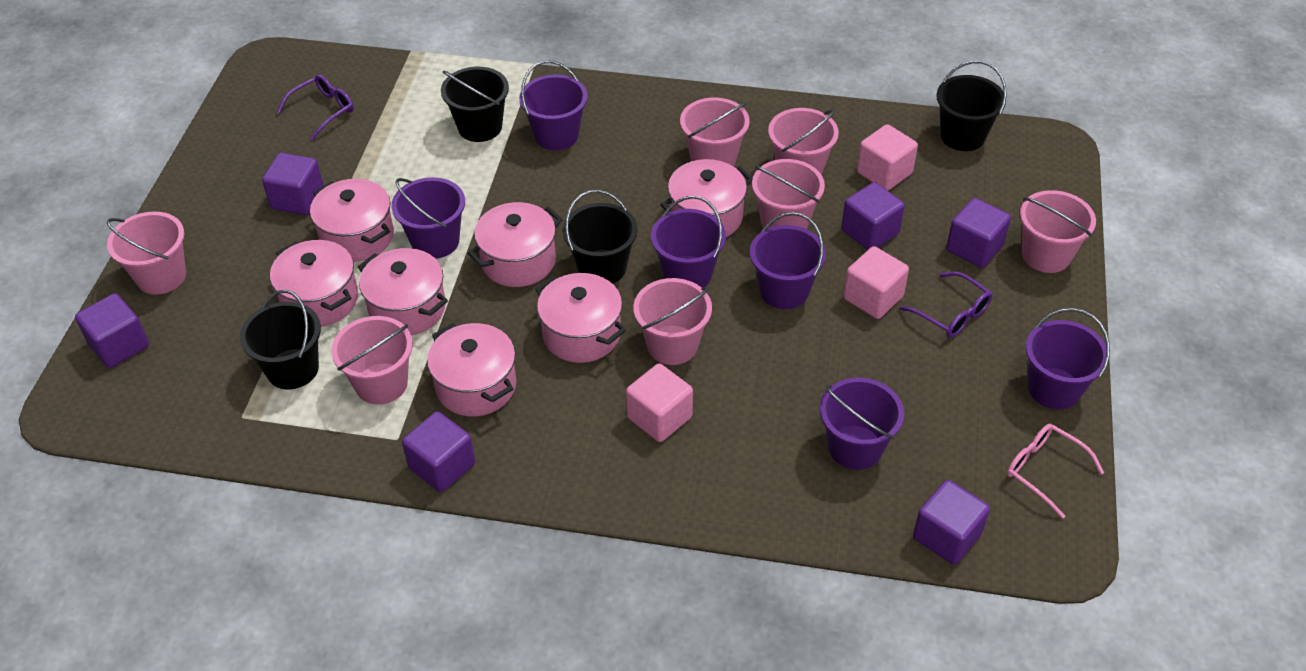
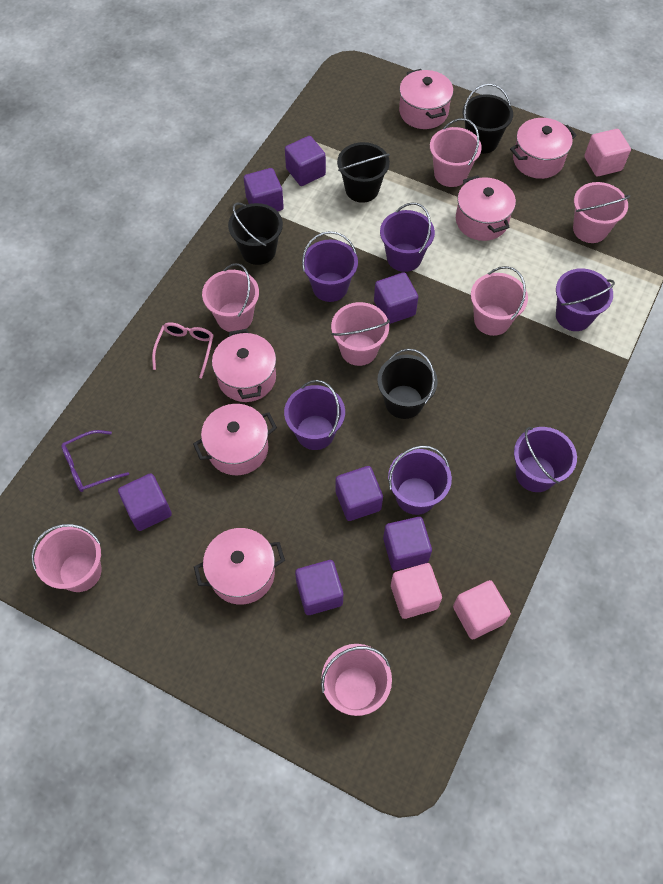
pink pot: [270,240,358,327] [310,179,394,262] [358,248,448,335] [427,323,516,417] [468,202,563,287] [535,273,626,363] [660,159,753,237] = 7 -> [193,404,277,475] [194,528,285,604] [212,329,276,402] [399,69,453,129] [456,175,516,241] [510,118,577,179] = 6
purple cube: [75,293,149,368] [262,153,324,215] [402,411,475,492] [841,182,905,250] [913,480,990,565] [946,198,1011,268] = 6 -> [118,473,172,531] [244,168,284,211] [285,136,326,186] [295,560,343,615] [336,466,383,521] [374,272,418,324] [383,517,432,570] = 7
purple glasses: [277,74,354,140] [899,271,992,338] = 2 -> [61,430,129,492] = 1

